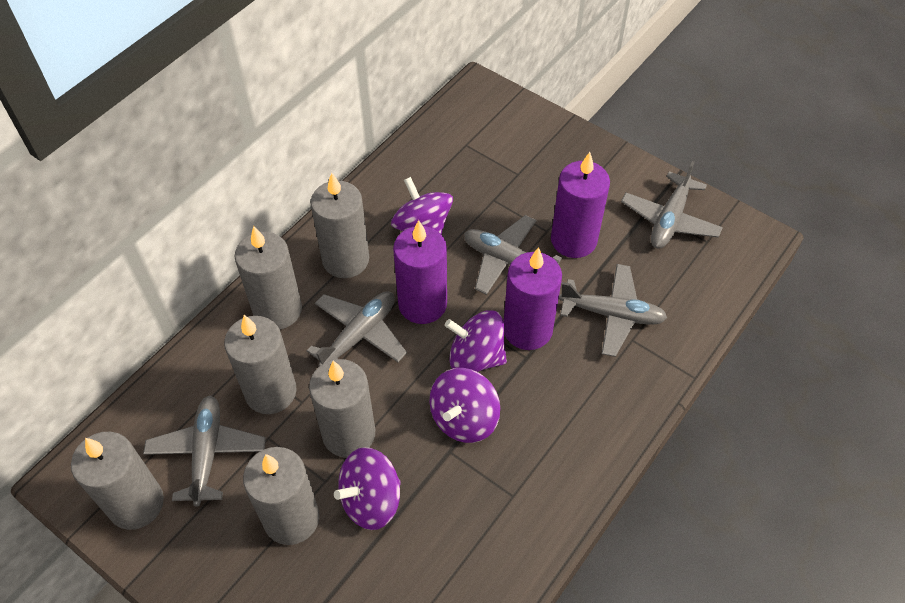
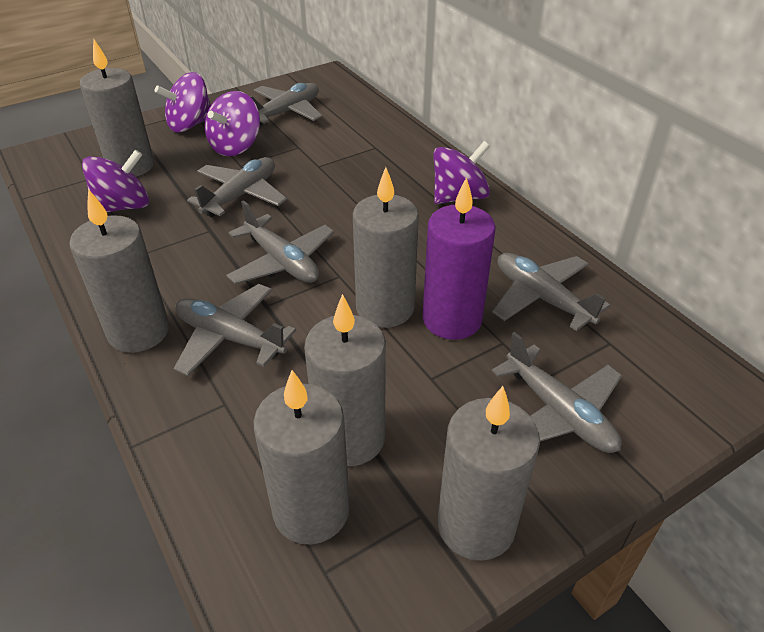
grey plane: [143,395,266,506] [306,291,407,366] [464,215,562,295] [559,264,667,357] [621,161,723,248] = 5 -> [173,284,296,376] [187,157,287,217] [226,200,334,284] [250,83,323,126] [492,253,610,331] [492,332,622,453] = 6
purple candle: [393,220,447,324] [504,247,562,350] [551,152,610,258] = 3 -> [423,177,495,340] = 1

